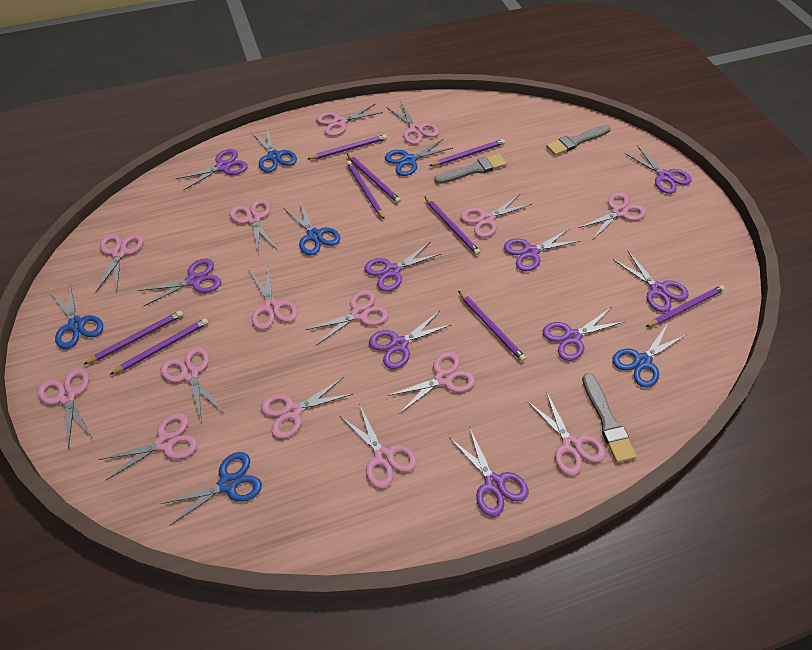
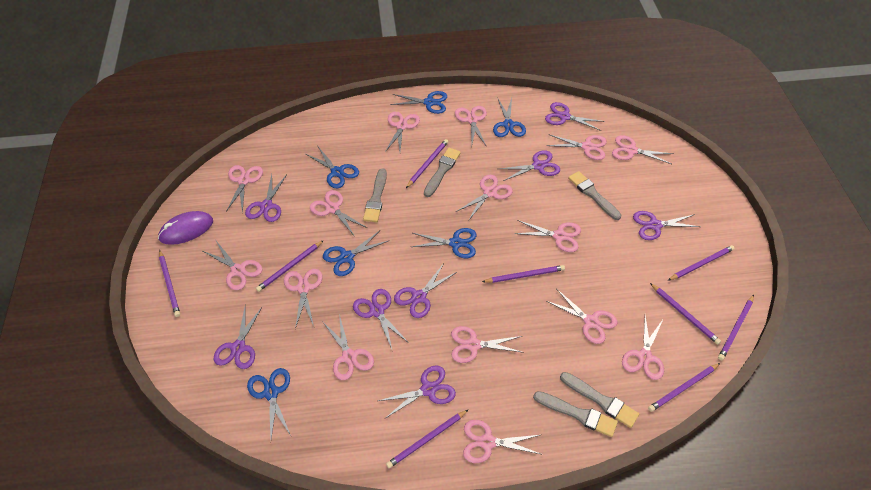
grey brush: [434,154,507,184] [546,125,611,155] [582,373,637,463] = 3 -> [363,169,387,222] [424,148,461,197] [533,391,618,437] [560,372,639,428] [568,171,621,220] = 5
purple mouse: none = 0 -> [158,211,213,245] = 1
purple scissors: [138,259,221,306] [176,149,248,191] [364,242,441,292] [369,312,452,369] [449,427,528,517] [504,228,580,271] [543,308,623,361] [614,250,689,312] [625,146,692,194] = 9 -> [214,306,263,369] [245,174,287,222] [353,289,409,349] [378,365,456,418] [394,263,457,318] [500,150,560,181] [545,102,605,131] [633,211,700,240] = 8

